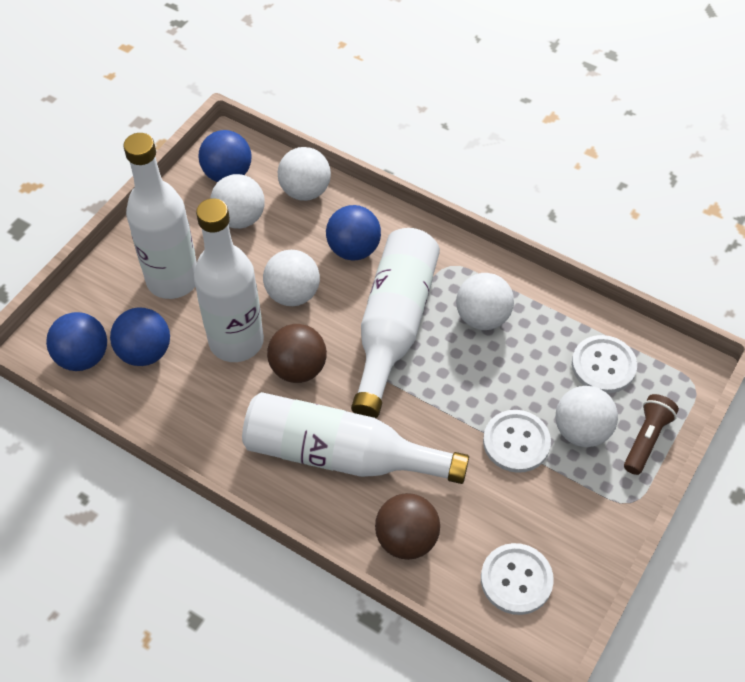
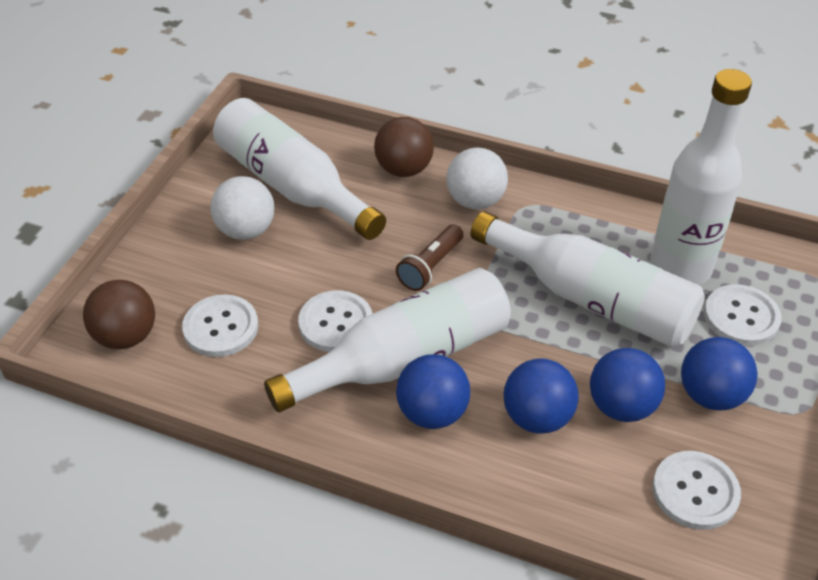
white ball: [210,174,265,229] [263,250,320,306] [278,147,331,201] [456,273,514,330] [555,386,618,447] = 5 -> [210,176,274,240] [446,147,508,209] = 2
white button: [481,543,554,615] [483,410,551,473] [572,335,637,393] = 3 -> [182,294,258,357] [298,290,373,352] [653,451,741,530] [704,284,782,346] = 4

